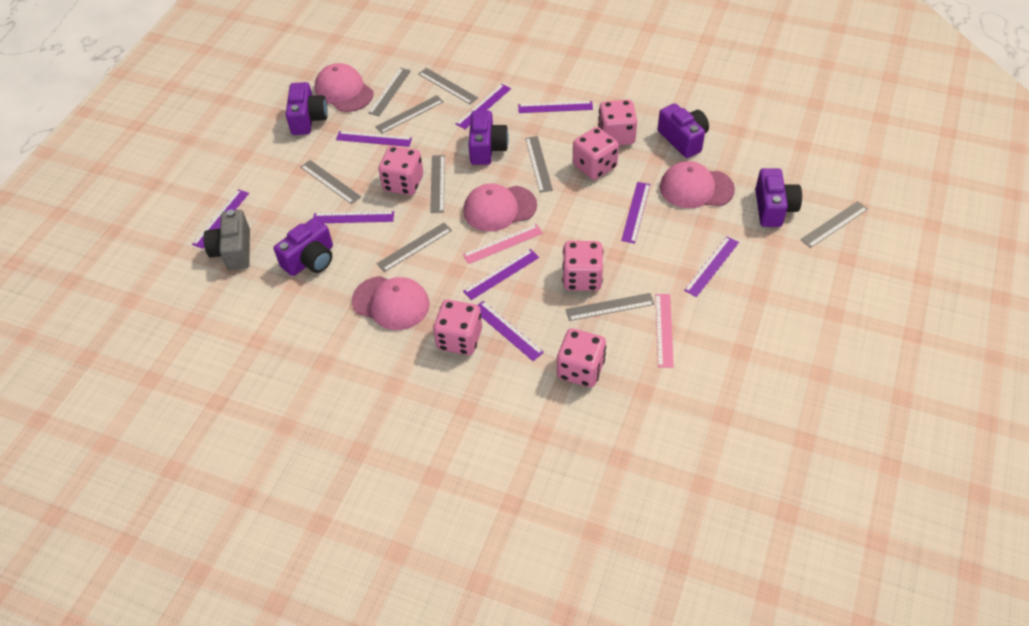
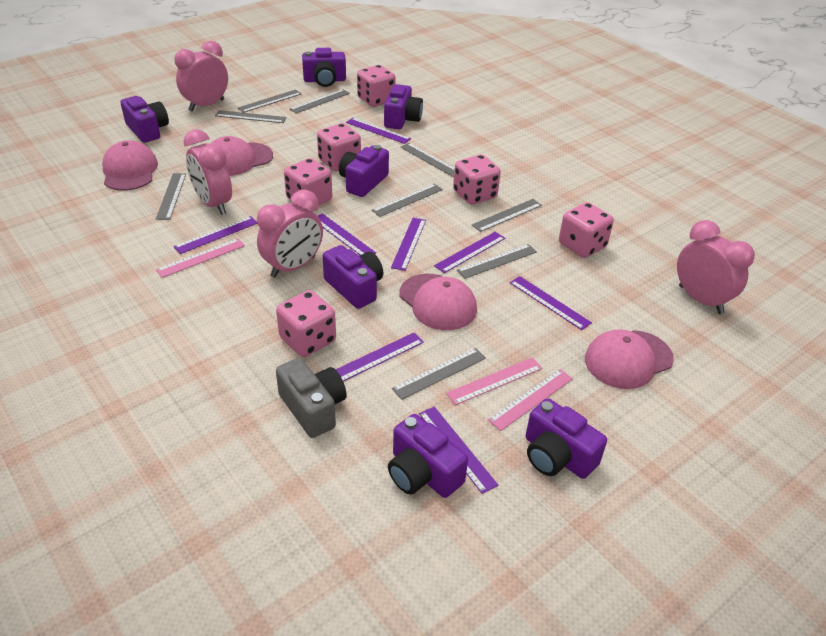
pink clock: none = 0 -> [175,41,228,112] [183,129,232,215] [257,189,323,278] [677,220,755,314] = 4
pink ruler: [463,224,543,264] [655,294,674,368] = 2 -> [156,238,245,278] [446,357,542,405] [488,369,573,431] = 3
purple camera: [274,218,333,276] [286,82,328,135] [468,110,509,165] [658,103,709,158] [755,168,802,227] = 5 -> [120,96,169,143] [302,48,346,87] [323,245,383,309] [339,145,389,197] [384,84,423,129] [388,414,468,498] [526,398,607,479] = 7
purple ruler: [192,189,249,249] [313,211,394,223] [336,131,412,147] [456,84,511,129] [463,249,539,300] [478,301,544,361] [518,101,593,113] [621,182,650,243] [684,236,739,297] = 9 -> [173,216,257,254] [318,213,376,255] [335,333,424,381] [346,118,411,144] [391,218,426,271] [419,407,498,494] [434,232,505,273] [510,276,592,330] = 8

